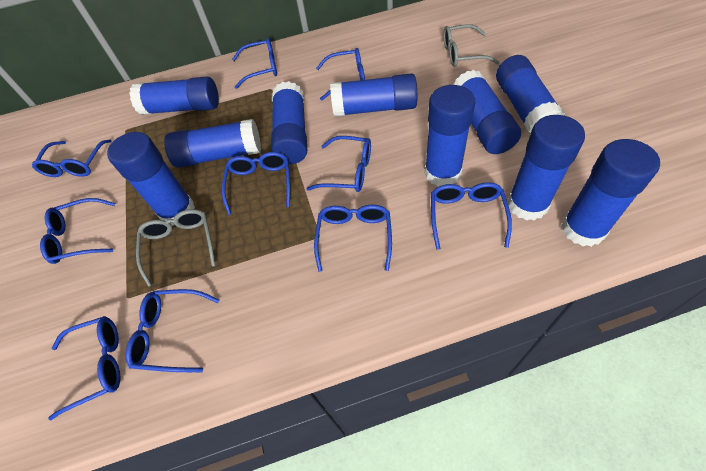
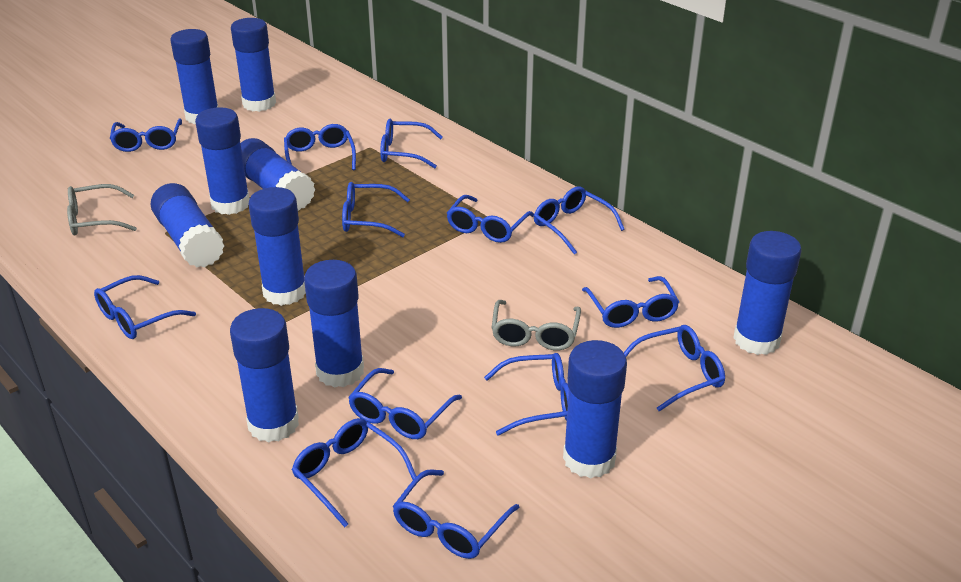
blue glasses: [32,139,112,177] [40,198,115,264] [48,316,120,420] [125,289,219,372] [222,152,290,215] [232,38,277,89] [307,136,371,192] [314,205,392,272] [316,48,365,100] [431,182,512,250] = 10 -> [94,275,196,339] [110,118,182,152] [284,124,356,170] [292,418,417,527] [342,182,410,237] [348,368,462,439] [380,119,443,168] [392,469,519,559] [447,195,534,243] [484,353,569,435] [534,186,625,255] [582,276,679,328] [624,325,725,411] = 13

